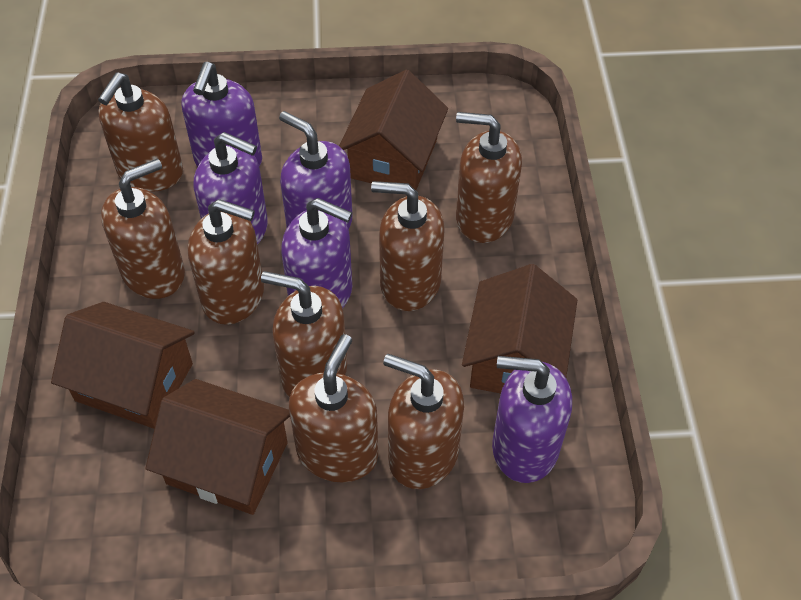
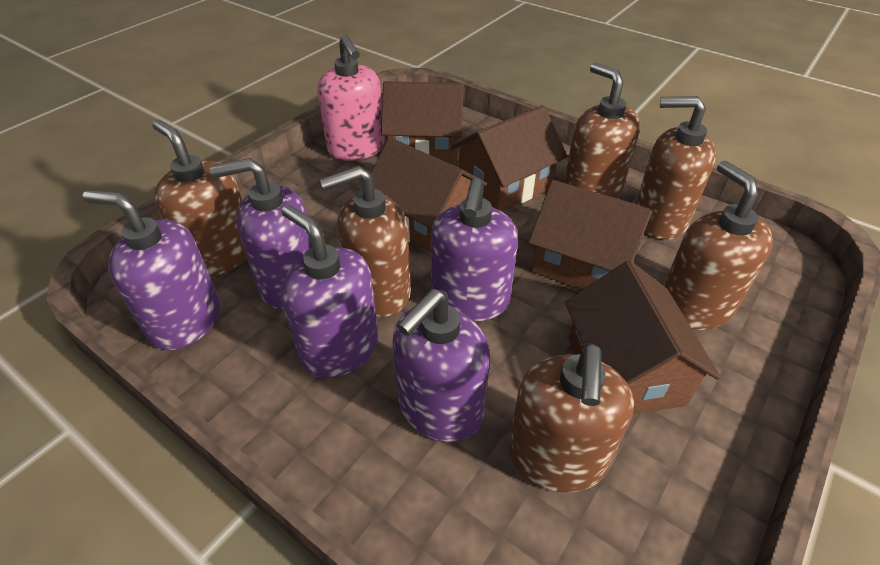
brown house: [51,302,195,429] [146,379,290,515] [339,70,448,190] [462,264,577,394] = 4 -> [371,137,487,253] [381,81,464,165] [451,105,567,212] [528,180,652,290] [565,261,721,414] = 5
brown soap dispenser: [98,72,183,192] [101,159,185,299] [188,199,264,325] [261,271,347,397] [289,334,378,483] [371,181,445,311] [383,354,464,489] [456,112,522,243] = 8 -> [152,120,247,276] [320,166,411,317] [509,343,634,493] [564,62,640,198] [635,96,716,240] [663,161,773,330] = 6
pink soap dispenser: none = 0 -> [317,35,385,161] = 1

